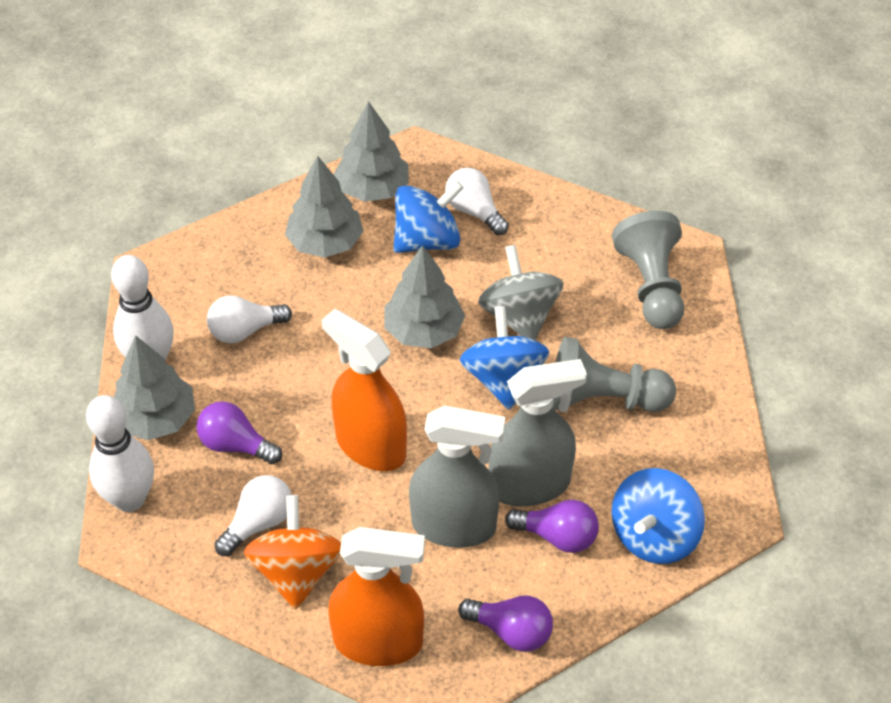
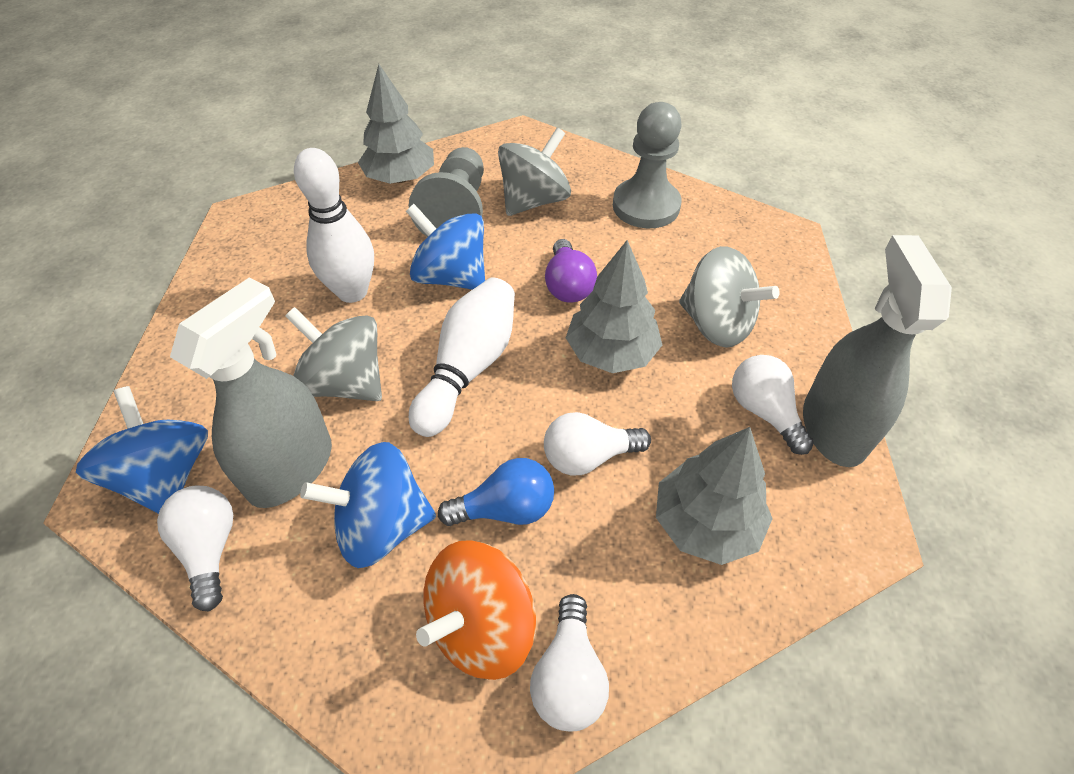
blue light bulb: none = 0 -> [438,458,554,526] = 1
grey spinning top: [478,245,564,340] = 1 -> [285,307,382,401] [498,128,571,216] [679,246,780,348] = 3
grey tree: [114,335,195,440] [285,156,363,258] [333,101,409,202] [384,245,465,348] = 4 -> [358,64,434,184] [566,240,662,373] [656,427,773,565] = 3
orange spray bottle: [322,309,407,471] [328,527,425,666] = 2 -> none = 0
purple light bulb: [196,401,282,464] [458,596,553,652] [505,499,599,553] = 3 -> [545,239,597,303] = 1
white light bulb: [207,295,292,343] [214,475,292,556] [445,168,509,235] = 3 -> [157,486,233,611] [530,594,609,732] [544,412,651,475] [732,355,814,455] = 4

